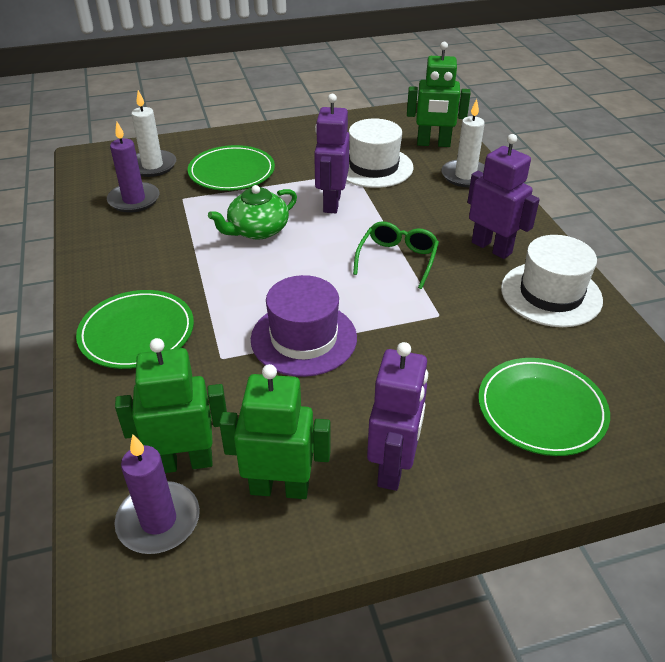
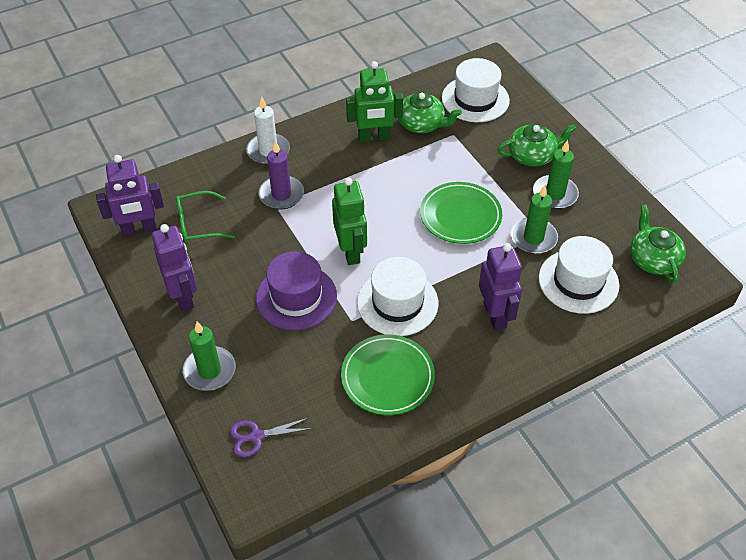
green candle: none = 0 -> [183,322,236,391] [511,185,558,254] [533,140,579,209] = 3
green plate: [76,290,194,369] [188,145,275,191] [478,358,610,456] = 3 -> [341,334,435,415] [420,182,502,244] = 2
green robot: [115,338,227,473] [219,364,331,499] [407,42,471,147] = 3 -> [332,177,367,265] [346,61,403,142] = 2
green teapot: [208,185,297,240] = 1 -> [398,92,462,133] [497,124,577,167] [630,205,686,283] = 3
purple candle: [107,122,159,213] [114,435,200,554] = 2 -> [258,140,304,209] = 1
purple scissors: none = 0 -> [230,417,313,457] = 1
white candle: [131,90,176,177] [441,99,485,187] = 2 -> [246,97,290,165] = 1
white hat: [346,119,413,188] [501,235,603,327] = 2 -> [357,257,439,336] [442,58,510,122] [539,236,619,314] = 3

